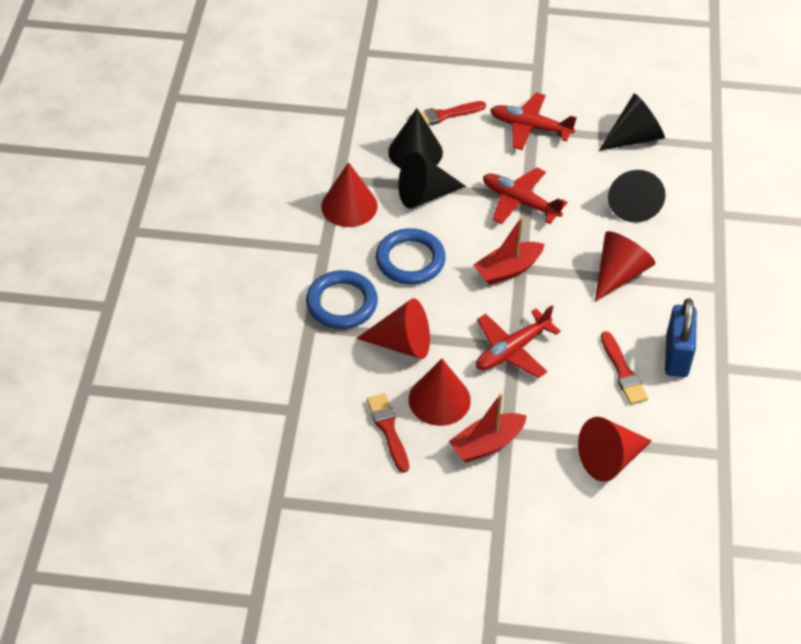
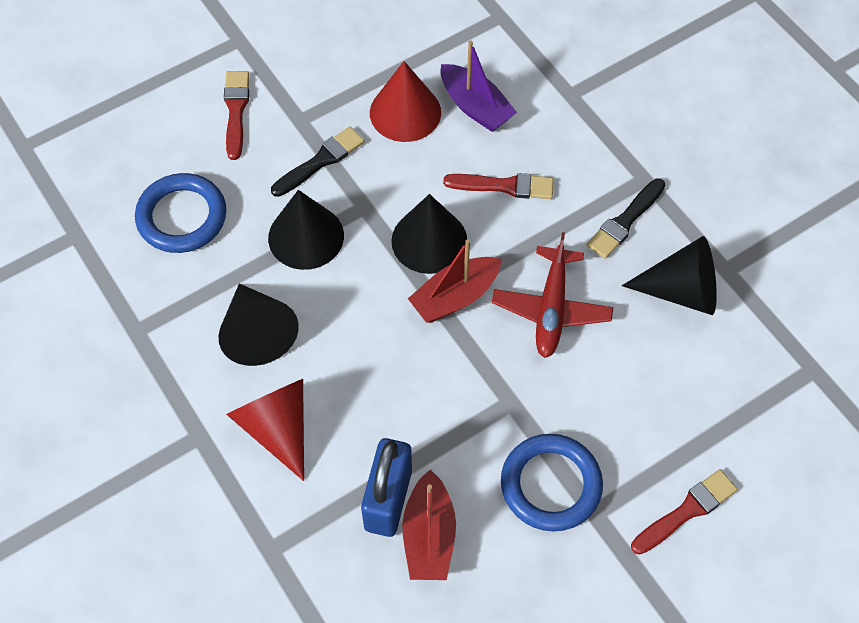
black brush: none = 0 -> [271,127,365,197] [587,178,665,259] = 2
purple boat: none = 0 -> [440,40,517,132] = 1
red cone: [321,162,378,227] [356,298,430,359] [409,359,471,426] [578,417,652,482] [595,231,655,302] = 5 -> [226,379,304,481] [370,61,441,142] = 2
red plane: [476,305,561,378] [483,168,568,224] [490,93,577,150] = 3 -> [492,232,613,358] = 1

